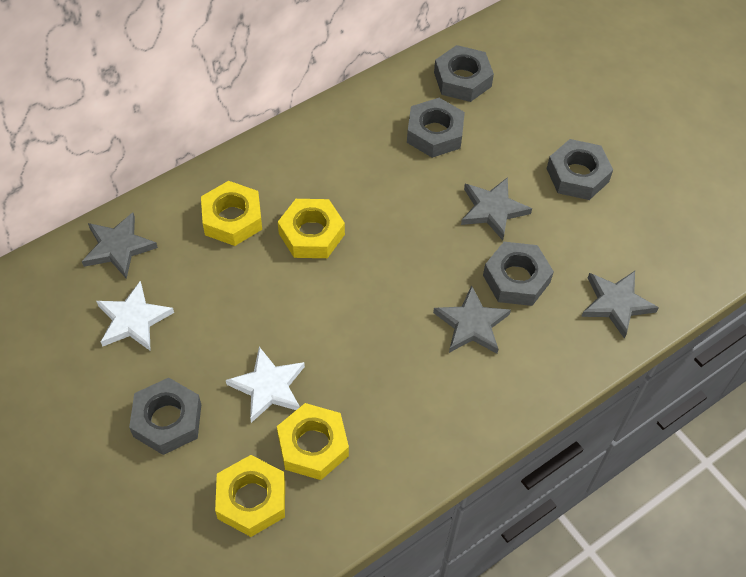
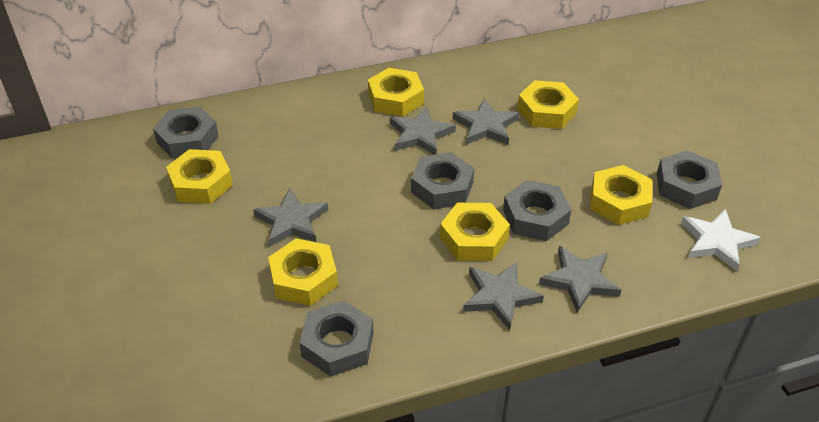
grey star: [82,212,158,279] [433,285,511,354] [461,177,532,240] [581,271,659,339] = 4 -> [253,188,328,247] [390,106,456,155] [453,98,519,145] [463,262,544,330] [539,246,621,313] = 5
white star: [96,281,174,351] [226,347,305,423] = 2 -> [681,209,761,271] = 1
yellow nut: [201,181,262,246] [215,455,285,537] [277,403,349,480] [278,199,345,258] = 4 -> [166,149,233,204] [268,238,338,306] [368,68,424,117] [440,203,510,261] [518,80,579,129] [590,165,652,225] = 6

